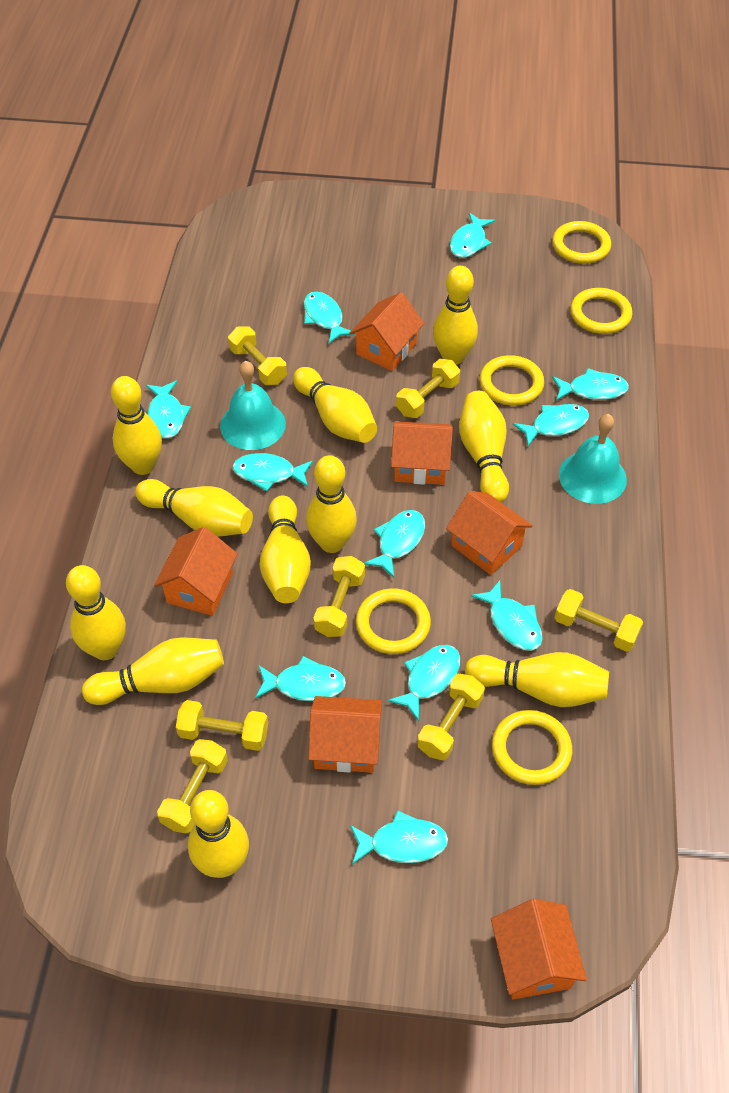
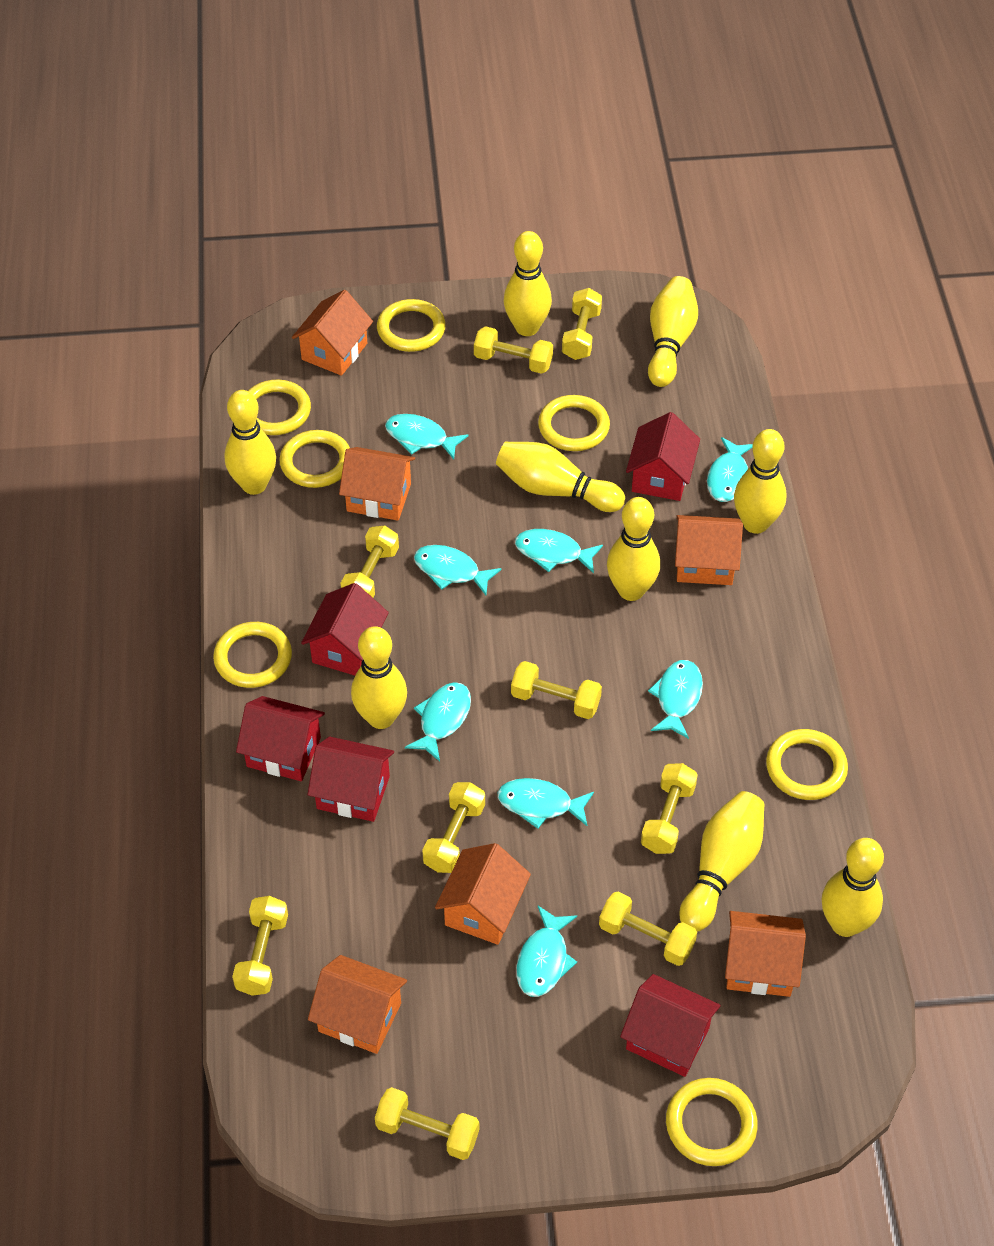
red house: none = 0 -> [236,696,325,781] [301,583,389,675] [308,737,394,822] [620,974,721,1077] [626,412,700,501] = 5
turquoise bell: [220,361,286,450] [559,414,627,504] = 2 -> none = 0
turquoise fish: [146,381,191,438] [232,453,313,491] [255,656,346,701] [304,292,356,344] [350,810,448,865] [364,510,425,578] [388,645,460,721] [450,213,495,258] [471,580,543,651] [513,404,589,446] [552,368,629,401] = 11 -> [385,414,468,460] [405,682,471,761] [414,545,502,595] [497,778,594,829] [515,529,603,573] [516,906,577,997] [648,660,703,739] [707,437,753,502] = 8
yellow bowling pin: [66,565,126,660] [82,637,224,705] [111,376,162,475] [135,479,253,537] [188,790,249,878] [259,495,311,603] [293,367,377,443] [306,455,357,553] [433,266,478,365] [459,391,509,503] [464,652,609,707] = 11 -> [225,390,276,495] [351,626,407,729] [496,442,625,512] [503,231,552,336] [607,497,660,601] [648,276,698,387] [679,791,764,932] [734,429,787,534] [822,838,884,937] = 9
yellow dumbbell: [157,739,228,834] [176,700,268,751] [228,327,287,385] [314,556,365,637] [396,359,460,418] [417,674,485,760] [555,589,643,652] = 7 -> [232,896,288,996] [340,526,399,598] [375,1087,479,1160] [422,782,485,873] [474,326,553,374] [511,661,602,719] [562,288,602,360] [599,892,697,966] [641,763,698,854] = 9
yellow ring: [356,588,431,654] [479,355,544,406] [492,710,572,785] [552,221,611,264] [570,288,633,334] = 5 -> [213,622,292,688] [248,380,311,435] [279,430,350,488] [377,299,446,352] [538,395,610,451] [666,1078,758,1166] [766,729,848,800] = 7

